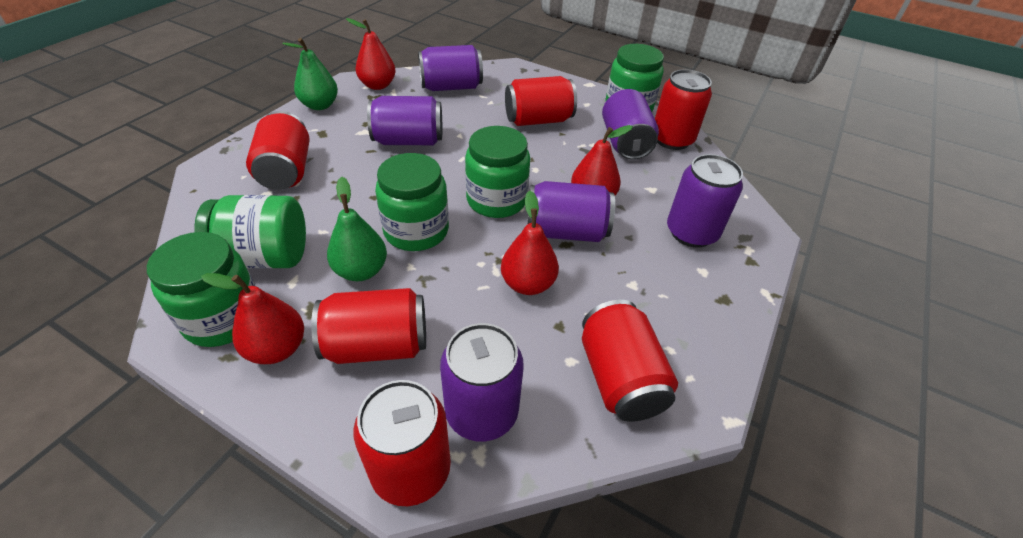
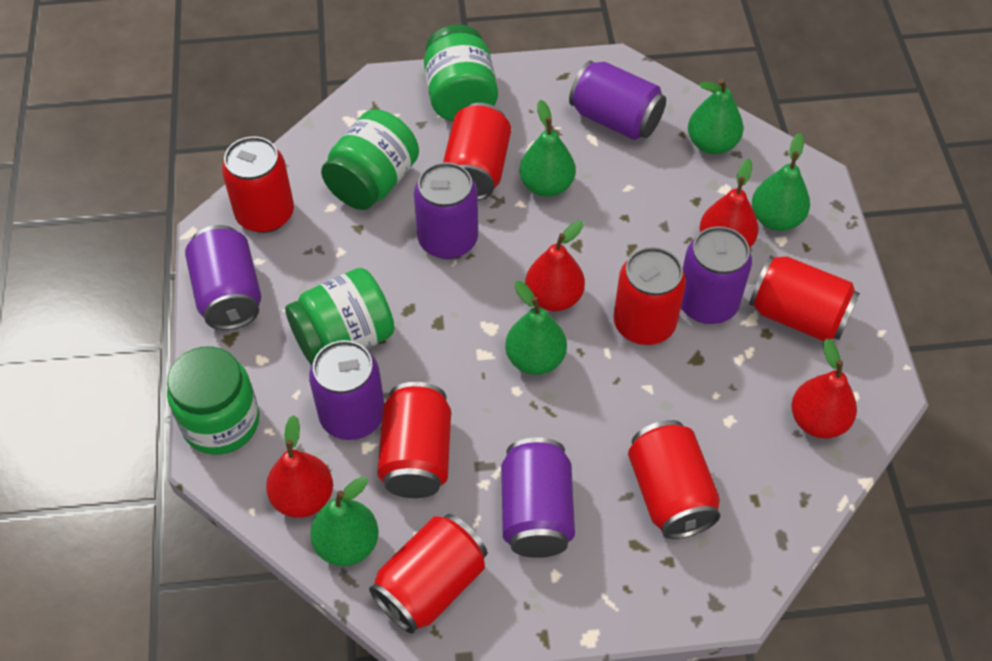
green jar: [147,232,255,347] [194,195,306,269] [375,153,449,251] [465,126,530,218] [606,44,664,112] = 5 -> [167,346,260,455] [285,268,394,365] [321,109,419,210] [424,24,498,121] = 4
green pear: [283,38,338,110] [327,177,387,281] = 2 -> [310,477,378,566] [505,281,567,375] [519,100,576,197] [688,78,743,154] [752,133,810,231] = 5
red can: [246,111,309,190] [311,288,426,364] [354,380,451,506] [505,76,577,126] [582,300,678,422] [655,69,712,150] = 6 -> [222,136,294,233] [369,514,487,634] [377,382,451,498] [443,103,511,200] [613,247,686,345] [628,420,720,539] [749,255,860,341] = 7

